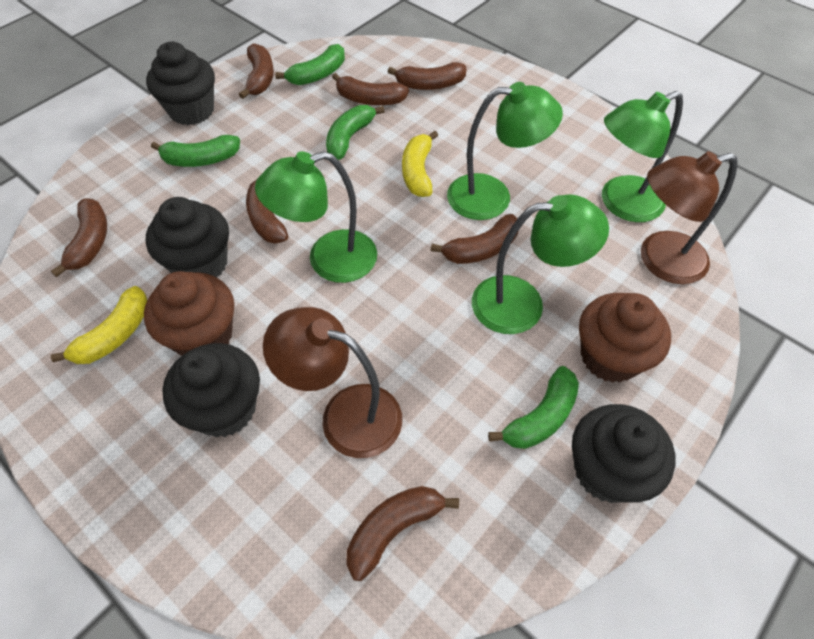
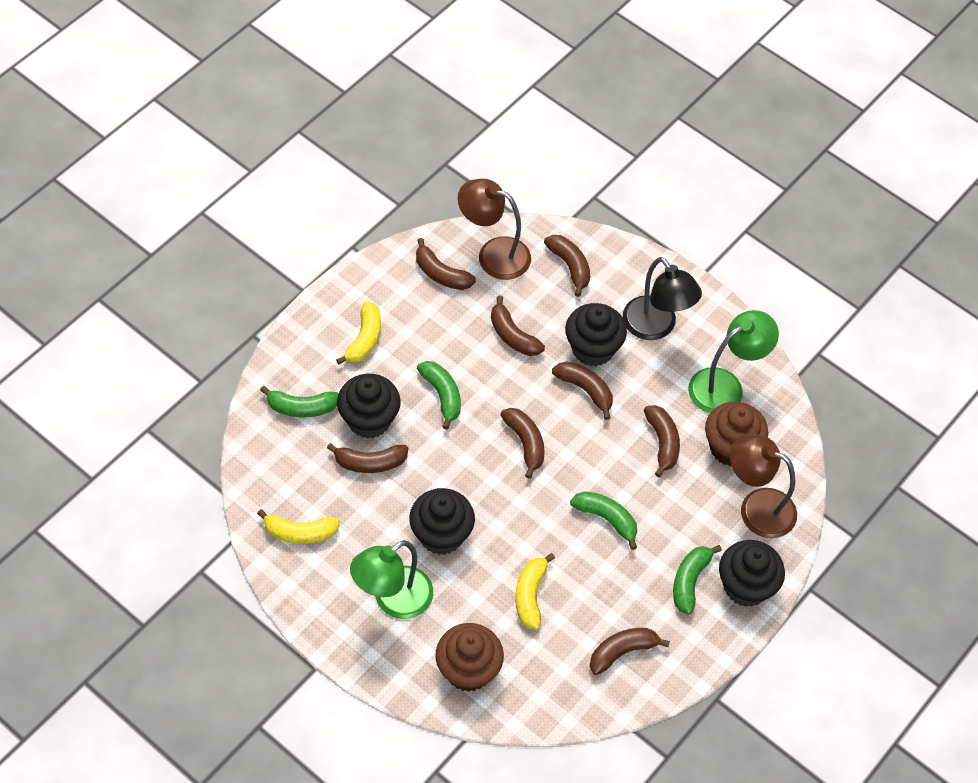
black lamp: none = 0 -> [623,257,702,340] = 1
brown banana: [51,198,107,277] [239,43,274,99] [246,179,288,244] [332,73,409,105] [347,486,459,581] [387,62,466,90] [430,214,519,264] = 7 -> [327,443,408,473] [416,238,476,290] [491,296,545,356] [501,408,545,479] [544,235,590,297] [552,361,613,420] [590,628,670,675] [644,405,680,477] = 8
green lamp: [255,151,377,283] [447,82,563,220] [472,194,609,334] [602,91,683,222] = 4 -> [350,540,433,619] [688,310,779,413] = 2
yellow banana: [51,286,147,364] [402,131,438,197] = 2 -> [257,509,340,544] [336,302,381,365] [515,553,555,630] = 3

